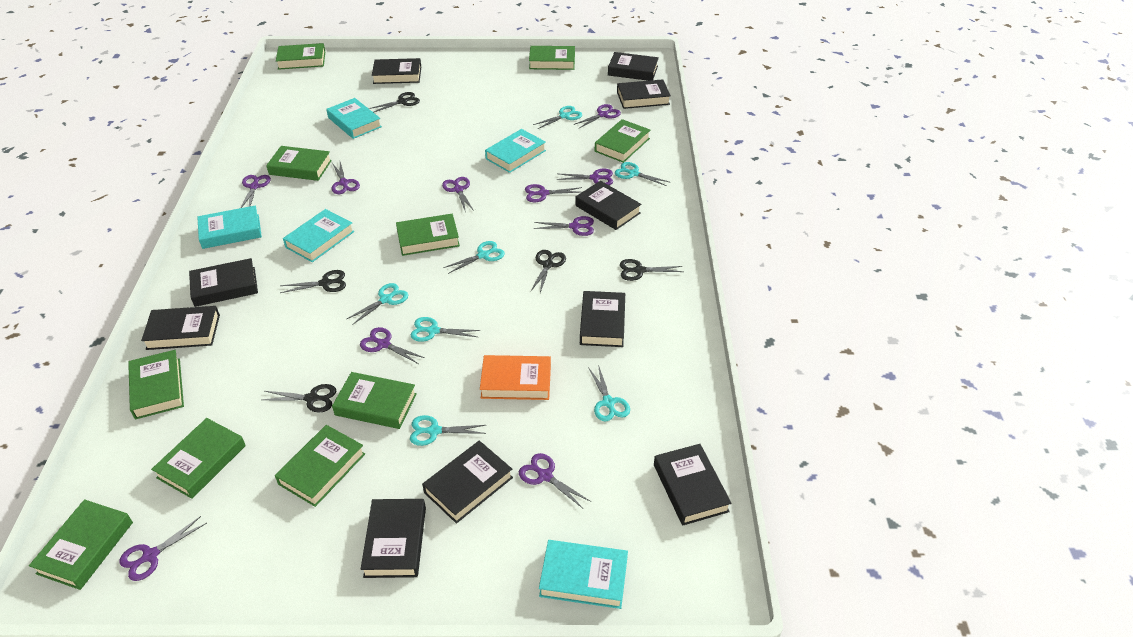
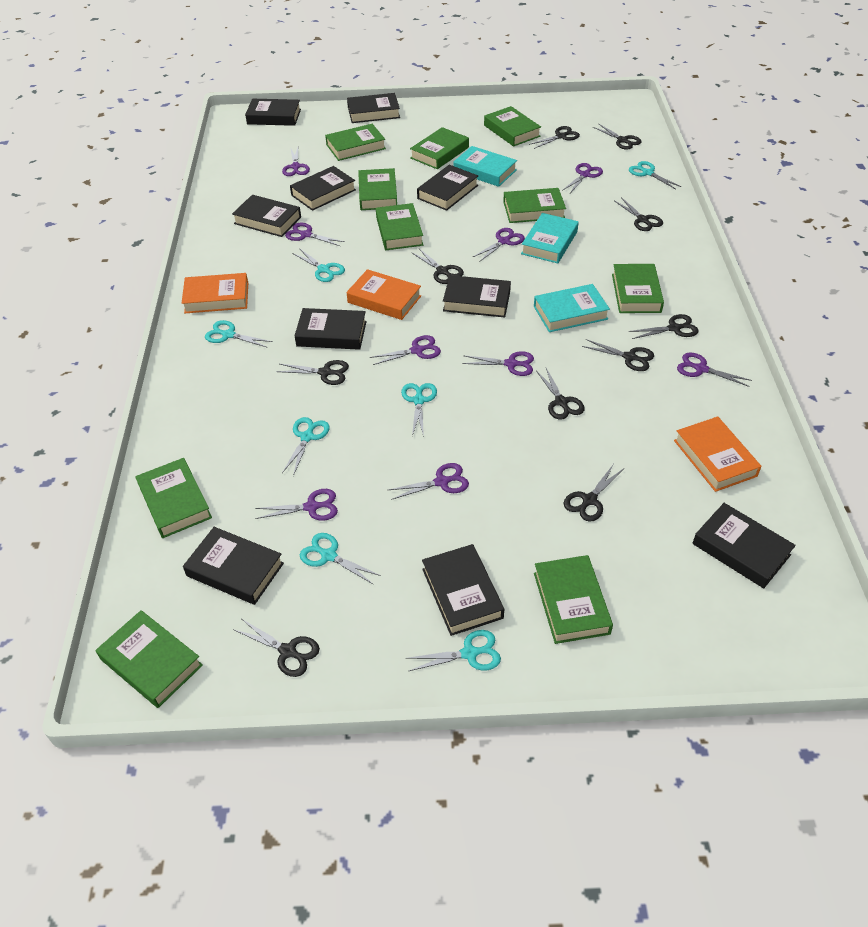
black scissors: [262,384,336,412] [280,270,346,293] [368,92,420,113] [531,250,566,293] [620,259,683,281] = 5 -> [233,619,320,677] [276,360,349,385] [411,249,464,284] [529,126,580,149] [536,368,585,420] [564,464,623,522] [582,339,654,371] [593,123,641,150] [615,197,663,231] [628,314,699,339] = 10
orange book: [480,355,551,400] = 1 -> [182,273,248,313] [347,269,421,320] [674,416,762,492] = 3
purple scissors: [119,516,207,581] [241,175,271,208] [332,162,360,194] [360,327,425,364] [442,177,474,213] [519,453,591,508] [525,184,582,202] [534,216,594,236] [557,168,613,185] [573,104,621,129] = 10 -> [255,489,338,521] [282,147,310,176] [285,223,345,246] [370,335,441,365] [389,463,469,500] [462,351,534,376] [473,228,525,262] [562,163,603,193] [677,353,752,387] = 9
turquoise book: [197,205,262,249] [283,209,354,262] [326,98,382,139] [485,129,546,173] [539,540,628,609] = 5 -> [453,146,517,187] [521,213,579,263] [534,284,610,332] = 3

